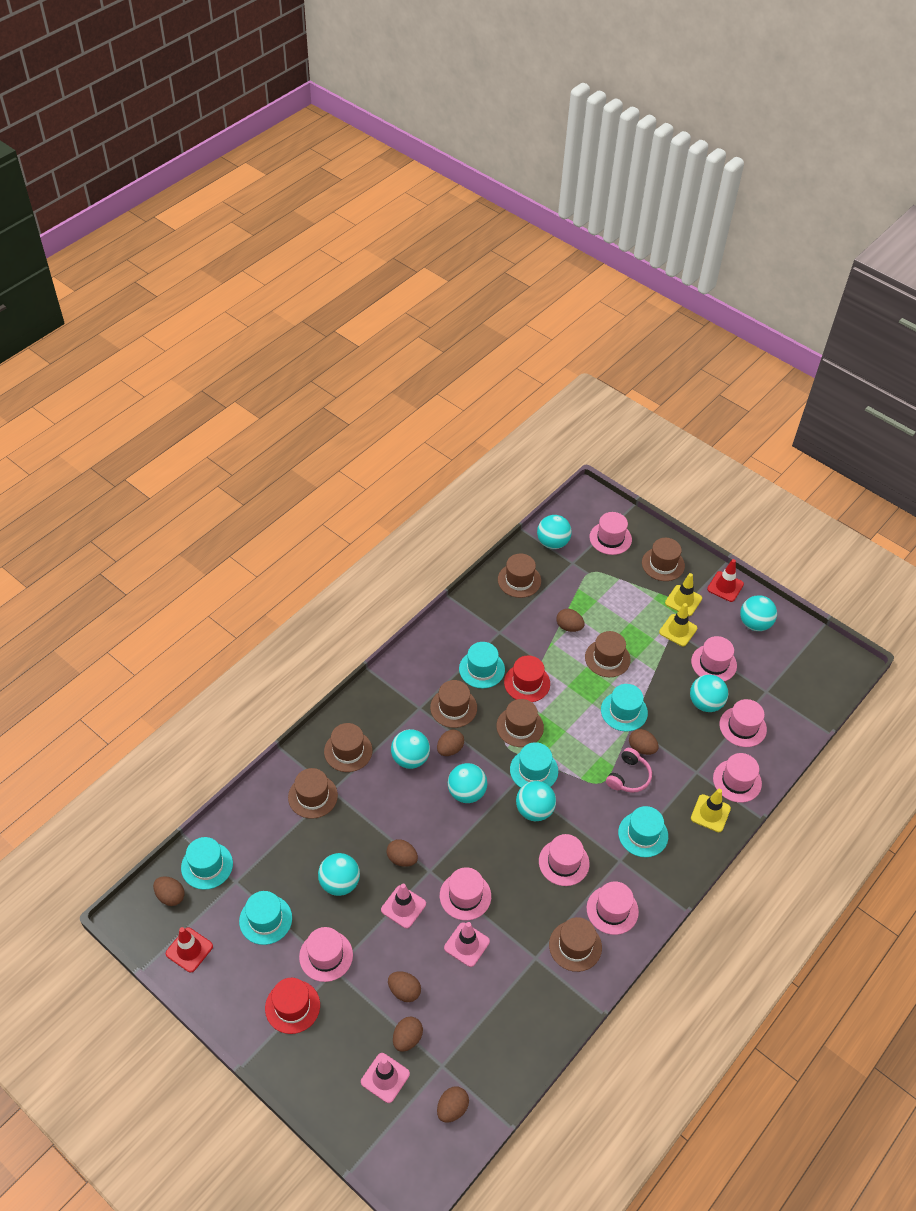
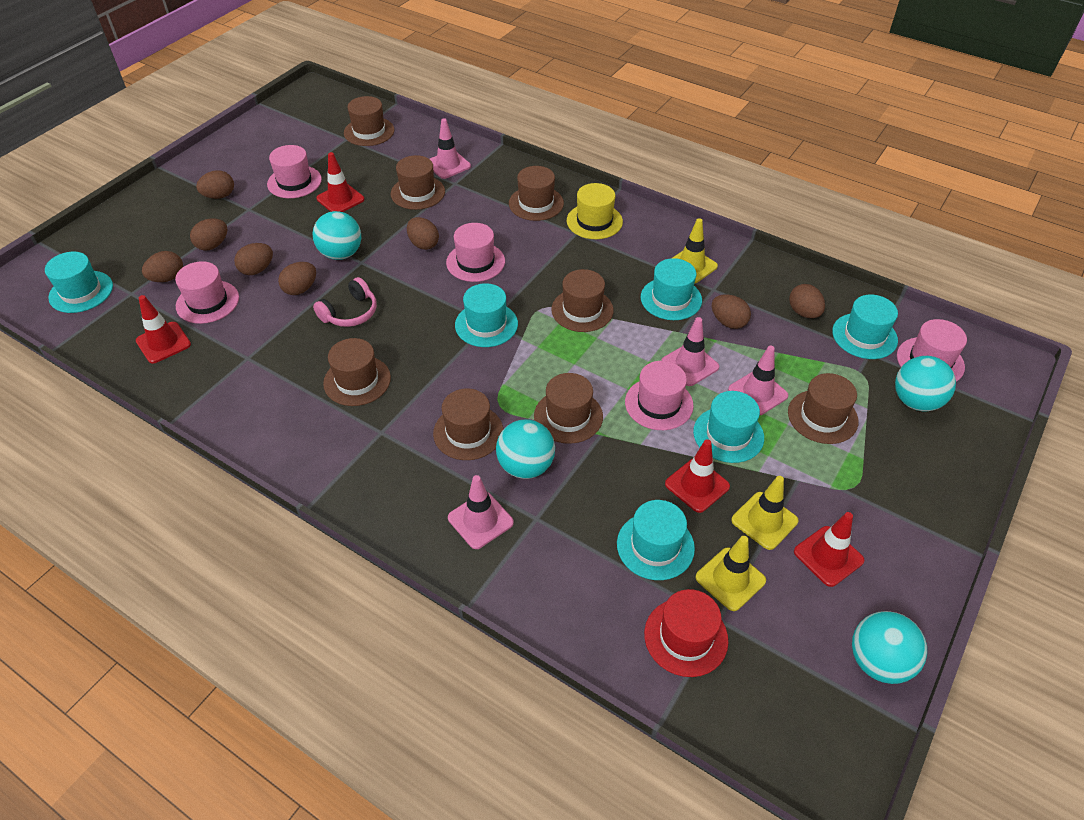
pink hat: [299,927,353,982] [440,867,491,920] [539,834,590,886] [587,881,639,935] [589,512,632,555] [691,636,737,681] [713,753,762,803] [719,699,767,747] = 8 -> [175,261,239,324] [267,145,322,198] [446,223,505,282] [625,361,694,430] [897,319,967,382] = 5
pink traffic cone: [361,1053,410,1103] [381,883,426,929] [444,922,490,967] = 3 -> [430,118,471,179] [448,475,514,549] [661,317,719,386] [728,346,788,415] = 4
red hat: [265,978,320,1034] [504,655,550,702] = 2 -> [644,589,728,677] = 1
red traffic cone: [166,927,213,972] [707,559,744,602] = 2 -> [136,295,191,364] [316,152,365,212] [665,439,730,513] [794,512,864,587] = 4
turquoise ball: [318,853,360,896] [391,729,430,769] [448,763,487,803] [516,781,556,821] [537,515,572,549] [690,674,728,712] [740,595,777,631] = 7 -> [313,211,361,260] [496,419,555,479] [852,611,927,684] [895,356,956,411] = 4
yellow hat: none = 0 -> [567,183,623,239] = 1

